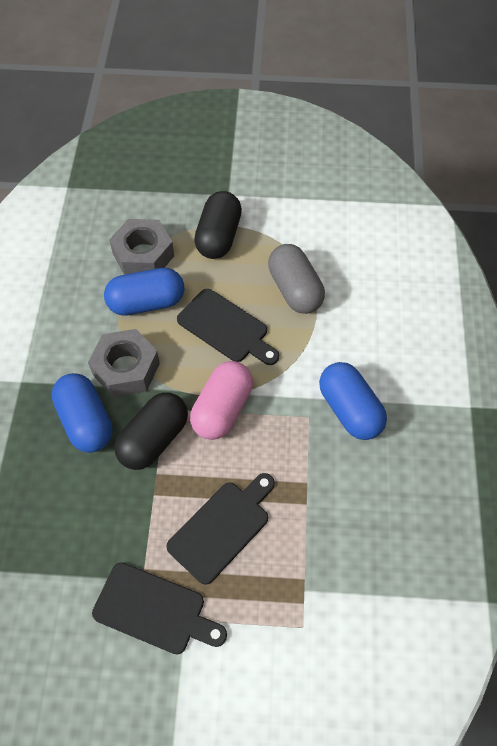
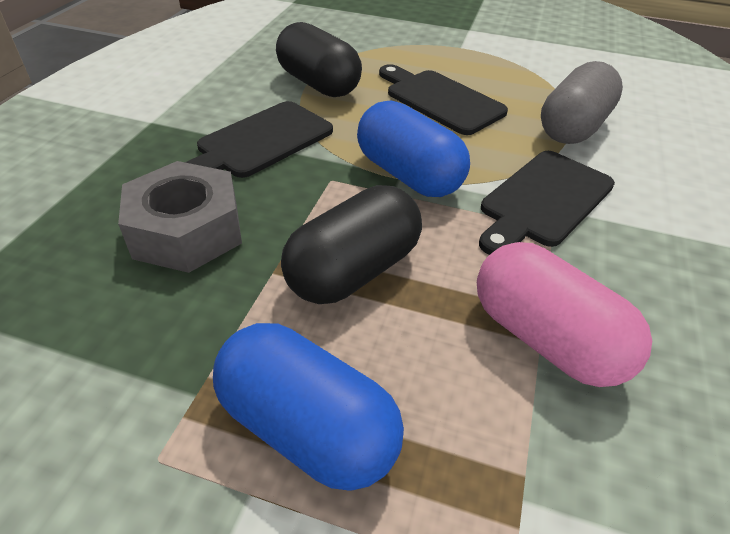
blue capsule: [52,373,113,453] [104,268,184,316] [319,362,387,440] = 3 -> [213,323,404,490] [357,100,470,197] = 2
grey nut: [88,329,160,397] [109,219,174,275] = 2 -> [118,161,242,273] = 1

